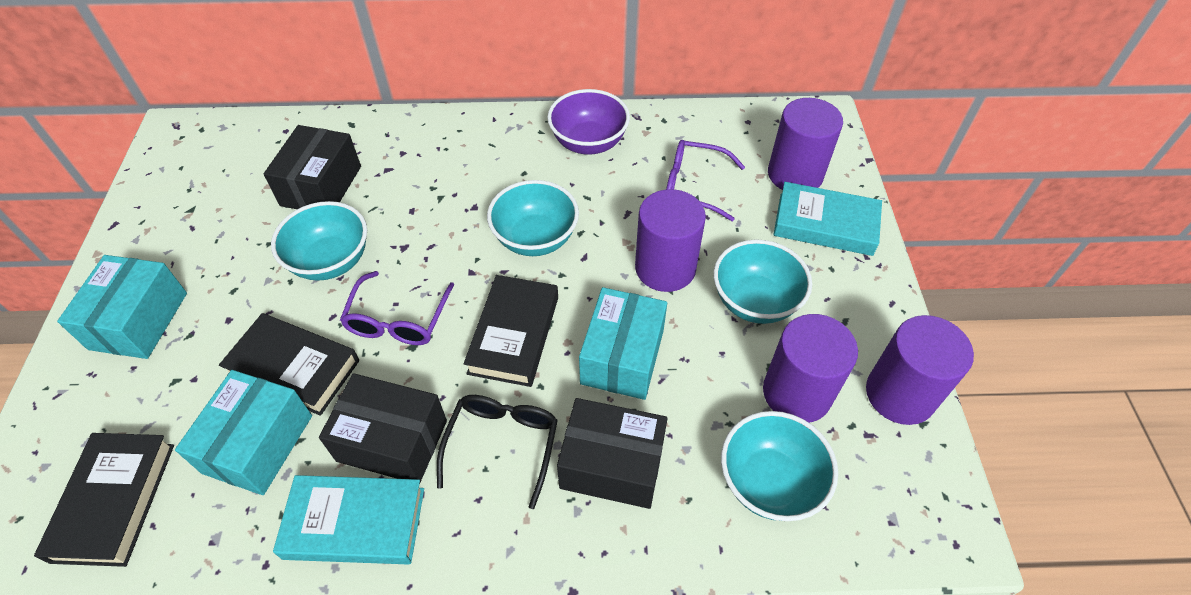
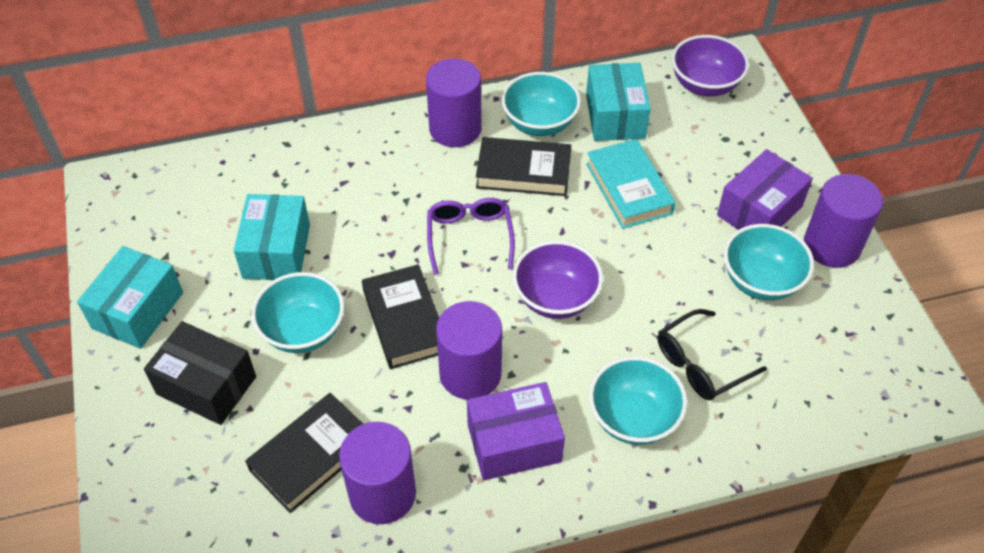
black box: [264,125,361,209] [319,373,447,482] [557,398,668,509] = 3 -> [144,321,256,425] = 1
purple bowl: [547,89,630,155] = 1 -> [513,240,603,319] [672,35,749,97] = 2
purple box: none = 0 -> [467,382,565,480] [717,149,813,230] = 2
purple glasses: [340,271,454,345] [666,140,745,221] = 2 -> [427,198,515,275] = 1
turquoise book: [273,475,424,565] [773,182,882,256] = 2 -> [586,139,675,229] = 1

